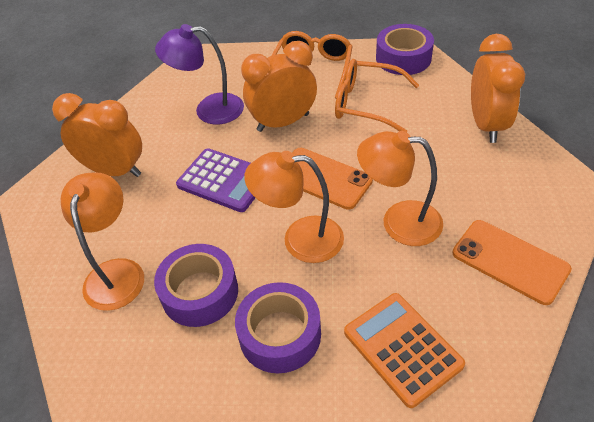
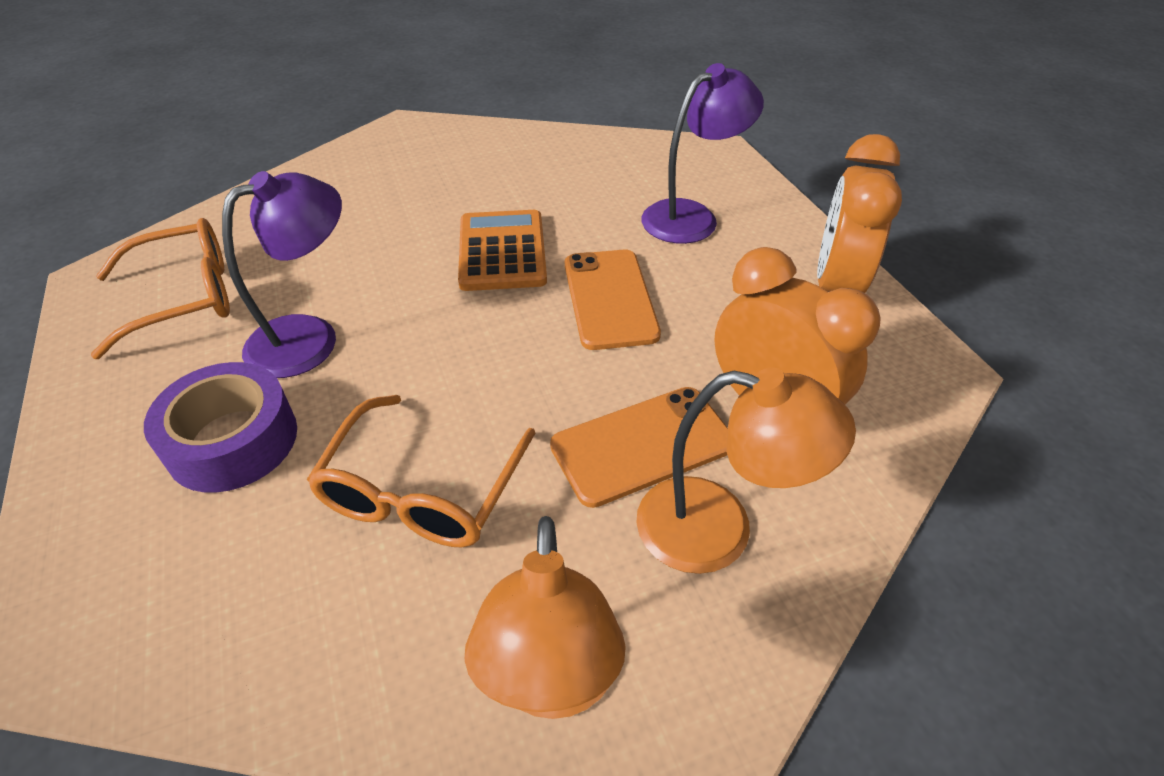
orange clock: [52,93,142,177] [241,41,317,132] [471,34,525,143] = 3 -> [714,247,881,405] [817,134,902,293] = 2
orange lamp: [61,172,144,311] [244,151,344,263] [357,131,443,246] = 3 -> [465,516,625,719] [636,368,856,574] = 2
purple calculator: [176,148,255,212] = 1 -> none = 0
purple lamp: [155,24,244,124] = 1 -> [222,171,342,378] [641,63,764,244] = 2
purple tape: [154,244,238,327] [235,282,321,373] [376,24,434,75] = 3 -> [144,362,297,493] = 1

